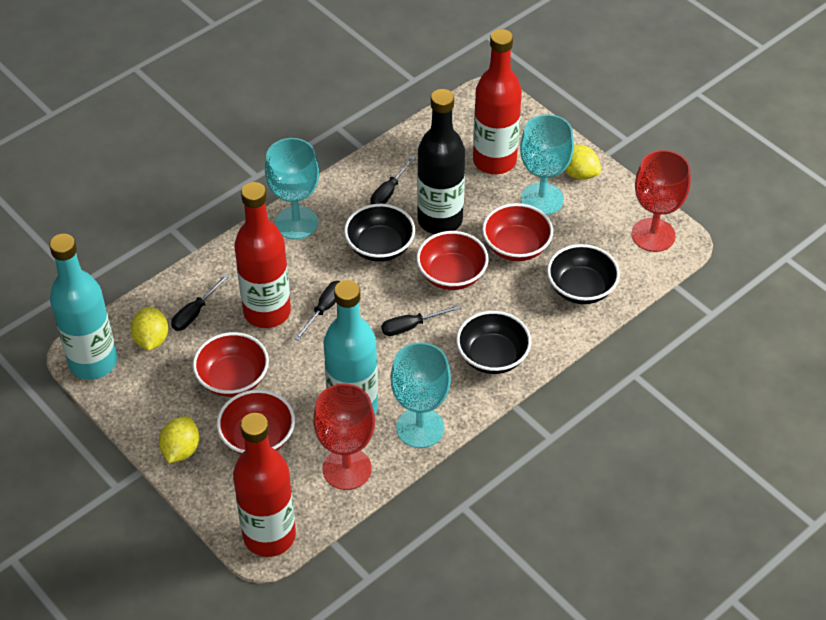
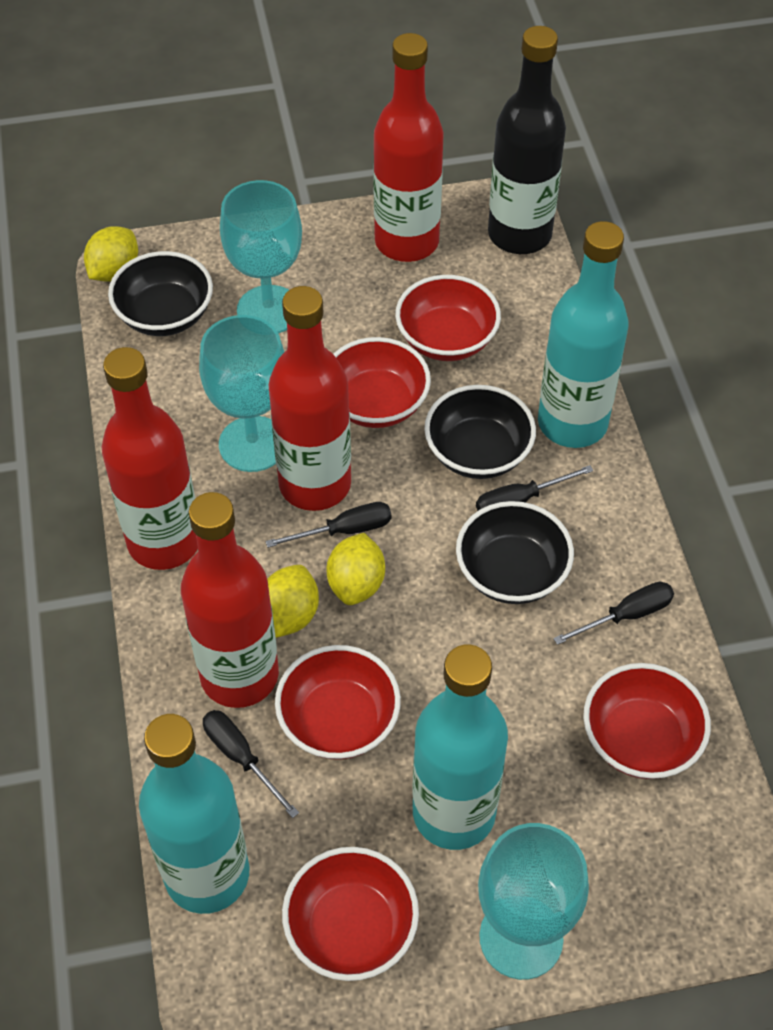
red bottle: [233,413,296,557] [235,182,291,328] [473,29,522,174] = 3 -> [102,347,198,570] [181,492,279,708] [269,286,351,511] [373,33,444,262] = 4
red bowl: [193,332,269,397] [217,390,295,454] [416,231,489,290] [482,203,553,261] = 4 -> [275,645,401,760] [282,847,419,981] [333,337,431,428] [395,275,501,361] [584,663,711,779] = 5
red goblet: [313,384,375,490] [631,150,691,252] = 2 -> none = 0
turquoise bottle: [49,234,117,380] [323,280,378,414] = 2 -> [139,714,250,914] [412,644,508,850] [538,221,629,448] = 3

